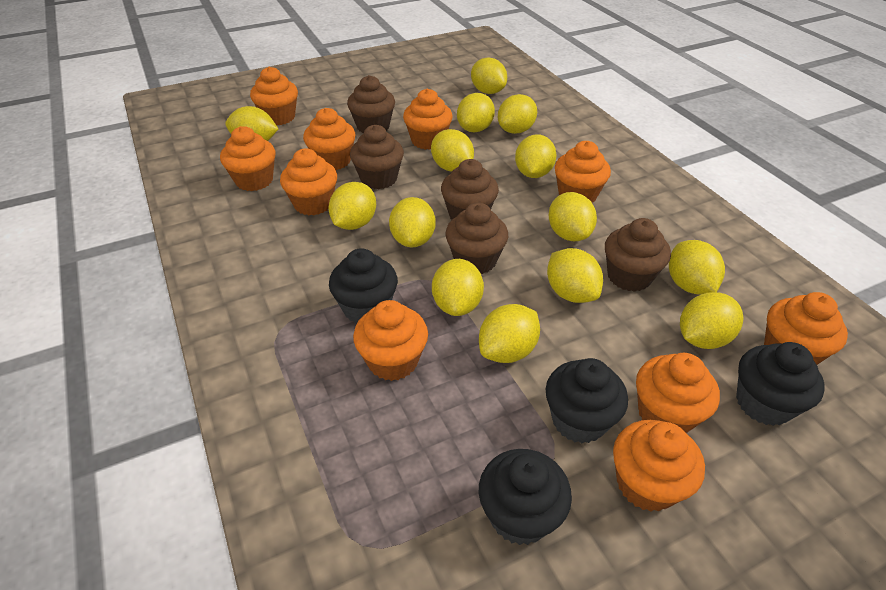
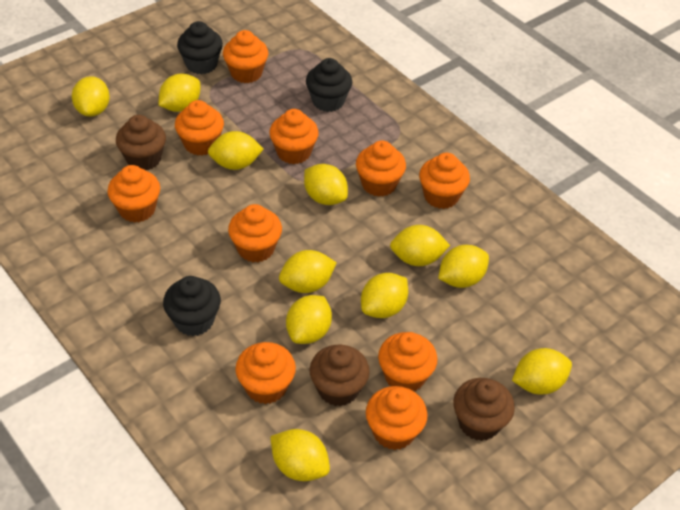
black cupcake: [329,248,398,323] [479,449,572,545] [546,358,628,443] [736,342,825,426] = 4 -> [163,276,221,336] [177,21,223,74] [306,58,352,112] = 3
brown cupcake: [347,75,395,133] [350,125,404,189] [441,159,499,220] [445,202,508,274] [605,218,671,292] = 5 -> [116,115,166,170] [310,345,370,407] [453,378,515,441] = 3
yellow lemon: [225,106,278,141] [328,182,376,230] [389,197,436,247] [431,129,474,172] [432,259,484,316] [457,93,495,132] [471,58,507,94] [479,304,540,363] [498,94,537,134] [515,134,557,178] [547,248,603,303] [549,192,597,241] [669,240,725,294] [680,292,744,349] = 14 -> [72,76,110,117] [158,74,201,112] [208,131,264,170] [270,429,330,481] [279,250,337,293] [286,295,332,344] [304,164,348,205] [361,273,408,318] [390,225,450,266] [438,245,489,288] [512,348,572,395] = 11

